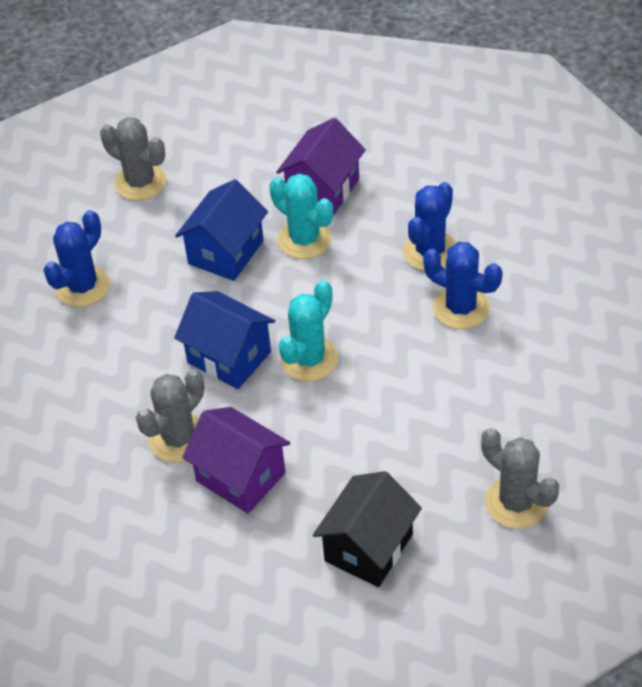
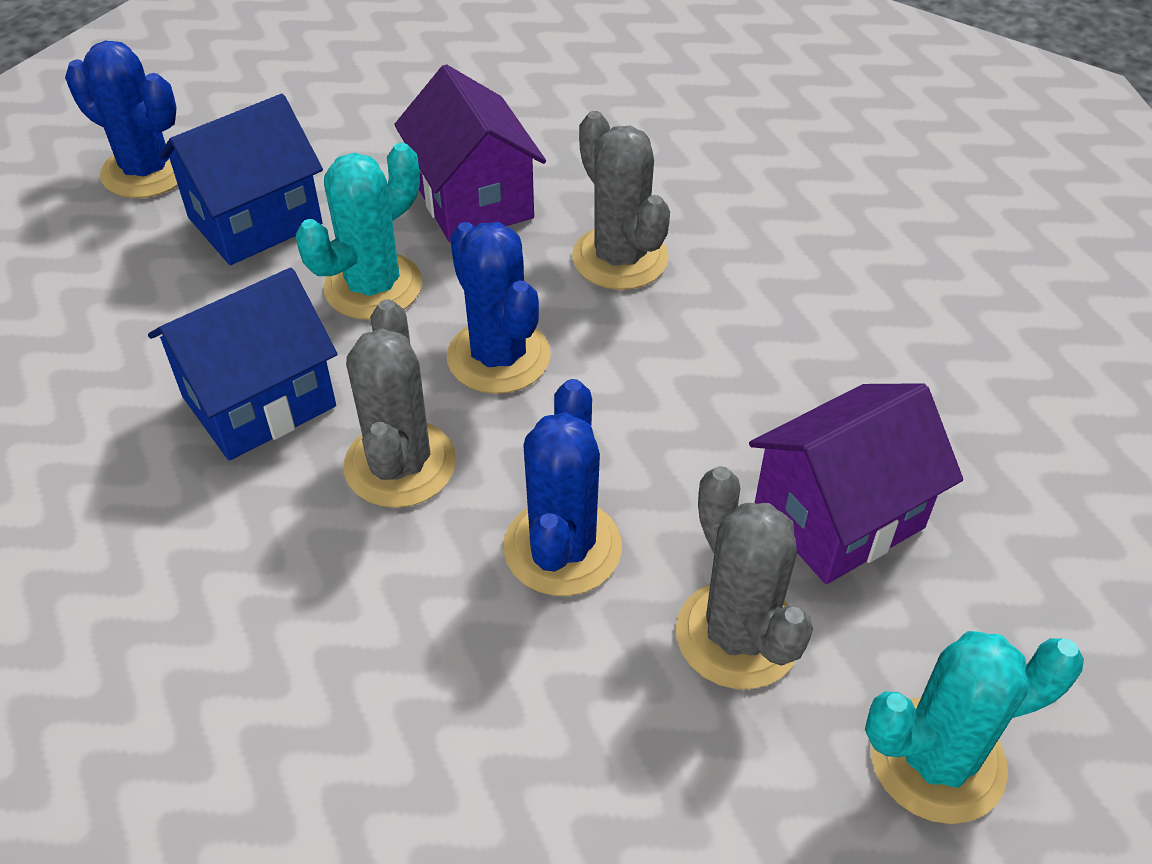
black house: [313,471,422,587] = 1 -> none = 0

